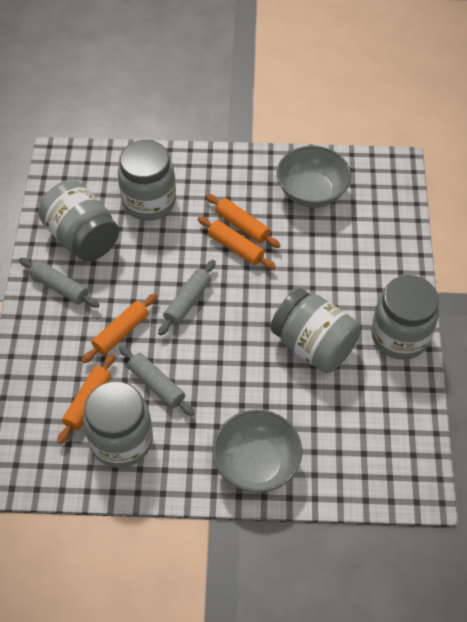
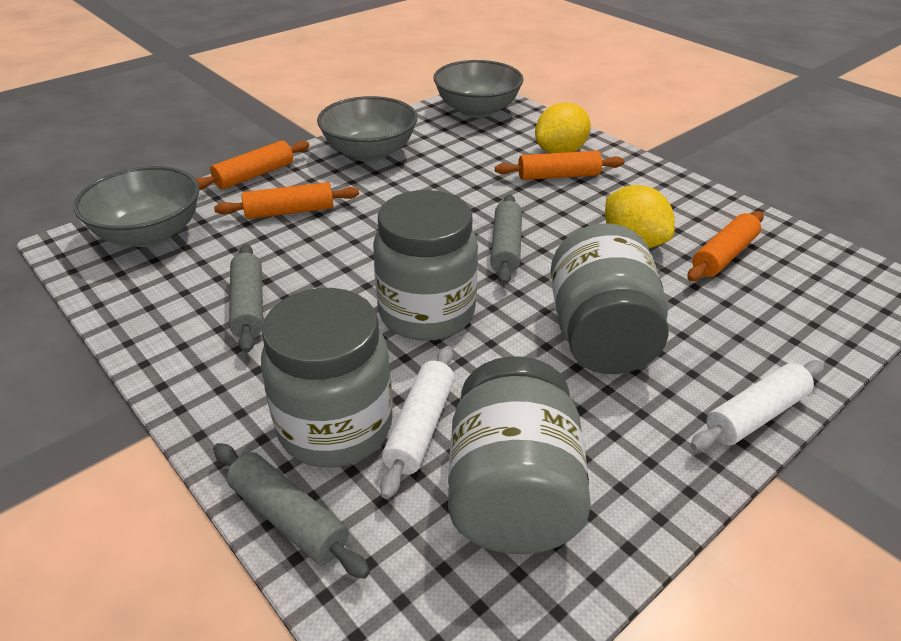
grey bowl: [213,410,302,493] [277,146,351,208] = 2 -> [74,166,200,247] [317,96,417,162] [434,60,523,118] = 3
grey jar: [39,180,119,261] [83,381,153,468] [118,140,176,221] [271,288,361,373] [371,275,439,360] = 5 -> [261,288,393,468] [373,190,478,341] [448,356,591,554] [551,224,669,374] = 4
white rolling pin: none = 0 -> [380,346,455,499] [690,360,824,450] = 2
yellow lemon: none = 0 -> [535,102,591,153] [605,185,675,248] = 2

